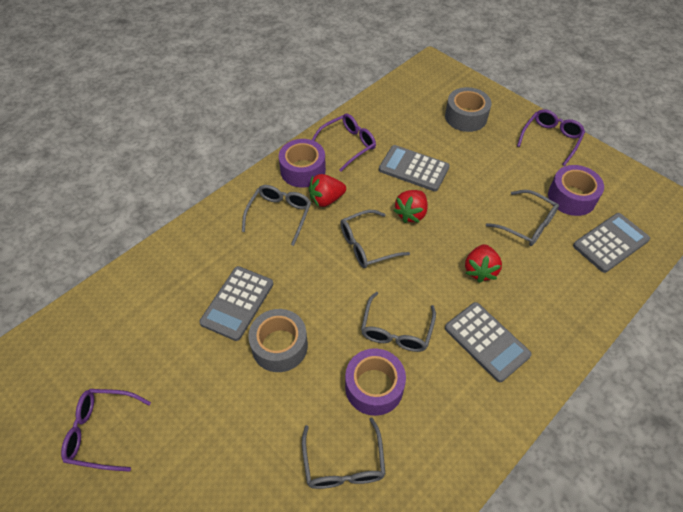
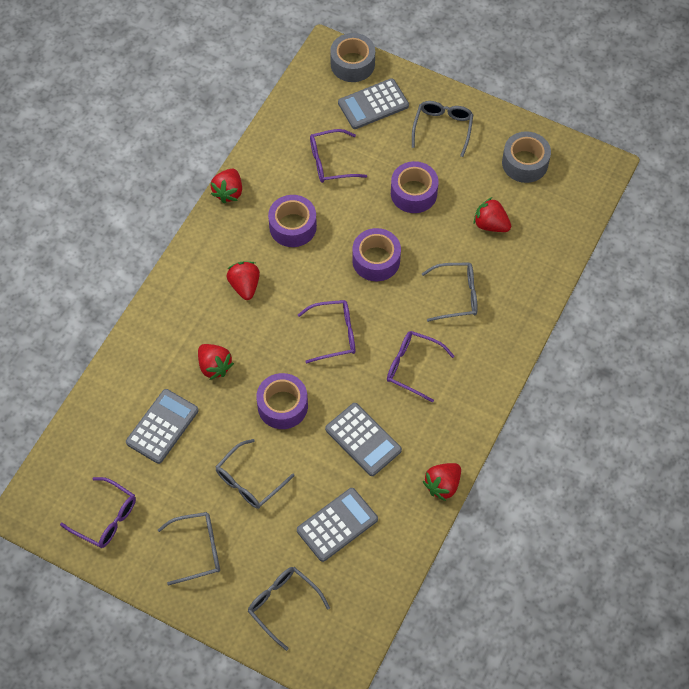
purple glasses: [61,389,151,472] [312,114,376,172] [517,109,585,166] = 3 -> [60,477,136,548] [298,300,355,364] [310,129,367,183] [387,331,454,403] = 4
purple tape: [279,139,326,188] [345,348,406,416] [548,165,604,216] = 3 -> [256,373,308,429] [268,195,317,247] [352,228,401,281] [391,161,439,213] = 4
red strawberry: [309,174,346,207] [394,190,428,223] [465,244,502,283] = 3 -> [198,344,234,380] [211,169,242,203] [227,261,260,300] [423,463,461,501] [474,197,511,232] = 5

